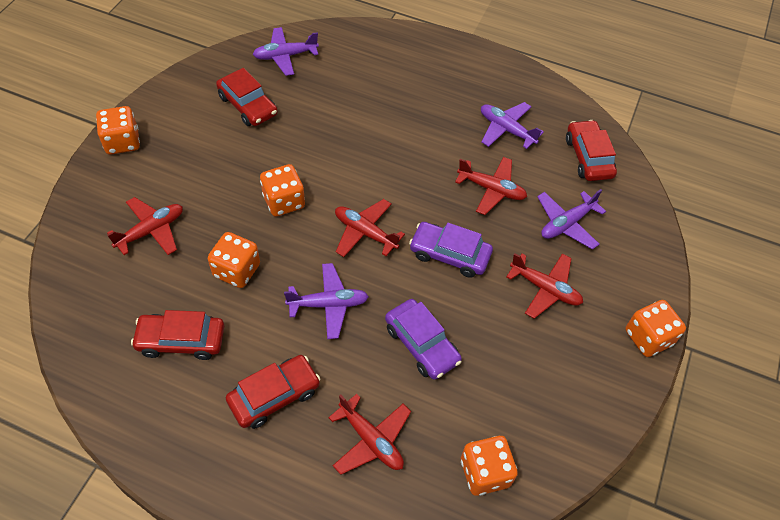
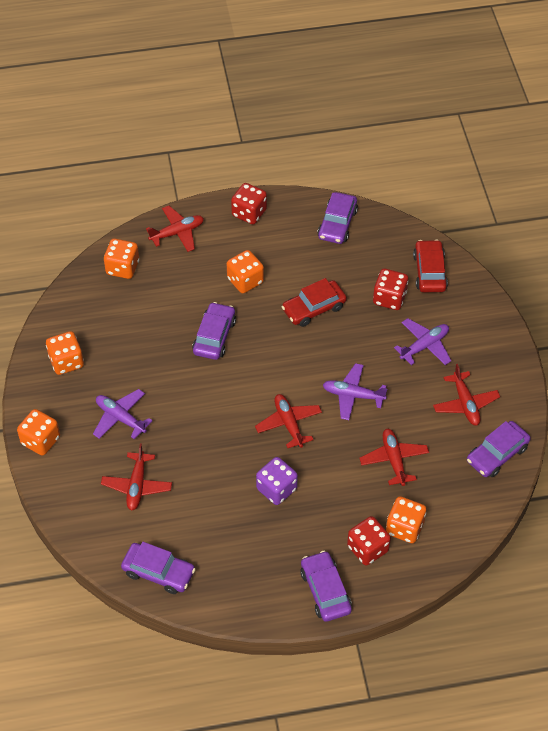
purple car: [385,299,462,380] [409,222,493,278] = 2 -> [121,542,196,594] [192,302,236,360] [300,551,352,622] [317,192,358,244] [467,421,531,477] = 5
purple dice: none = 0 -> [256,457,298,505] = 1
purple plane: [253,27,319,76] [284,263,369,339] [481,102,544,149] [537,189,606,250] = 4 -> [93,389,152,439] [323,363,387,420] [394,318,451,365] = 3
red car: [131,310,224,360] [216,68,278,126] [226,355,320,429] [566,120,617,181] = 4 -> [282,278,347,327] [413,240,448,292] = 2
red dice: none = 0 -> [231,183,267,224] [347,516,391,566] [373,269,408,310] = 3

